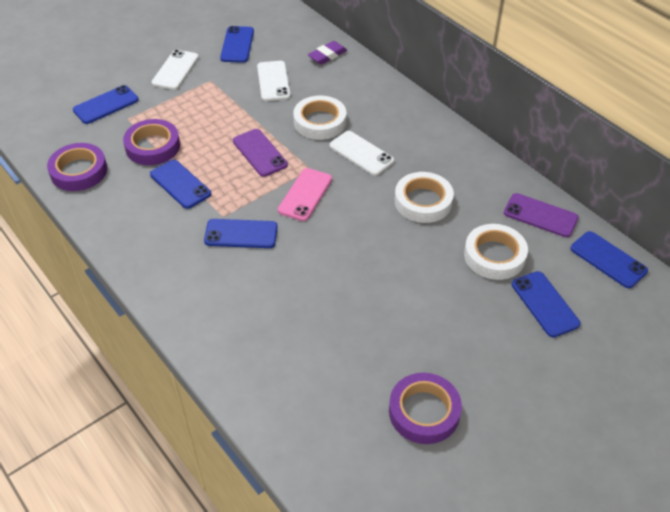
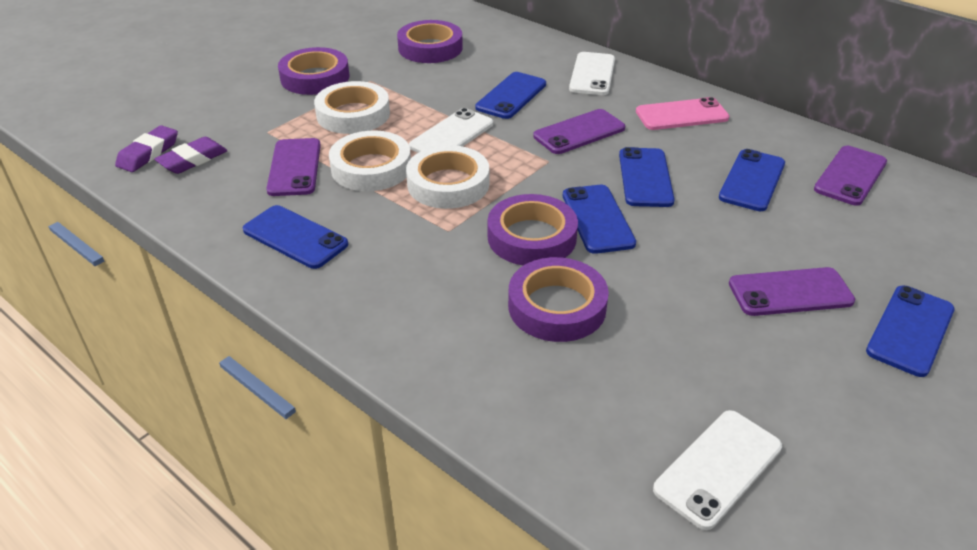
purple eraser: [308,41,347,65] = 1 -> [115,125,178,172] [154,137,228,174] = 2
purple phone: [233,129,288,177] [504,193,579,237] = 2 -> [266,138,321,196] [533,109,625,154] [729,267,855,316] [814,146,887,206] = 4
purple tape: [47,143,107,191] [123,119,180,165] [389,373,462,444] = 3 -> [278,47,349,95] [397,20,463,63] [488,194,578,266] [508,257,609,342] = 4

